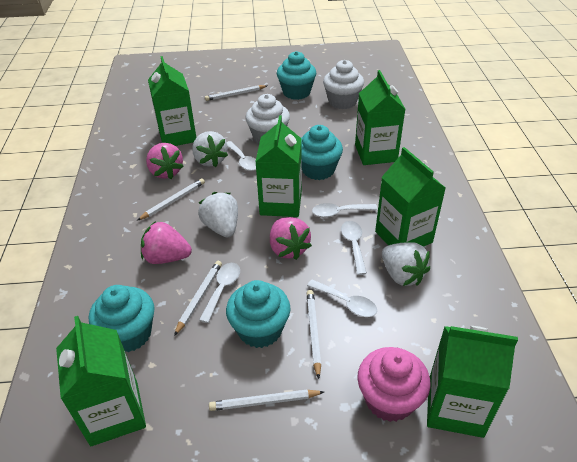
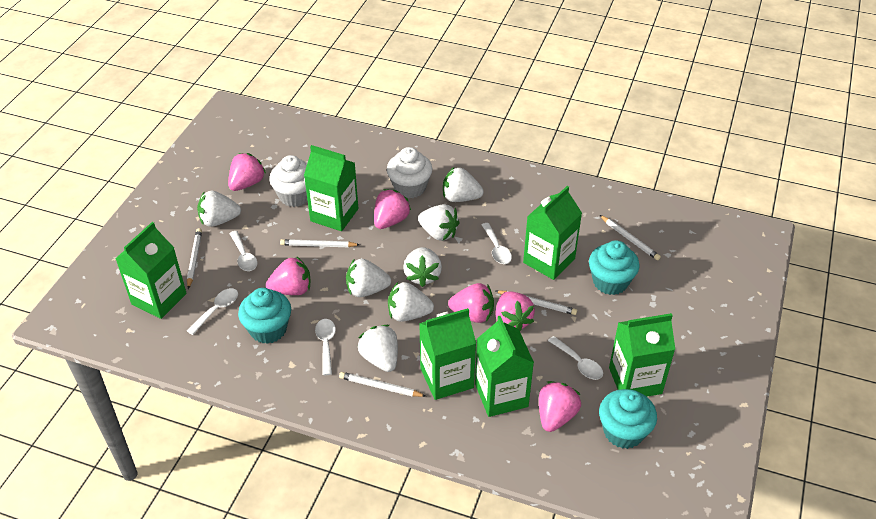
pink cupcake: [357,347,431,422] = 1 -> none = 0
pink strawberry: [141,221,192,264] [146,143,184,179] [270,217,312,260] = 3 -> [228,153,266,191] [266,256,310,295] [374,189,411,229] [448,283,494,323] [495,291,535,331] [539,381,581,432] = 6
turquoise cupcake: [89,285,154,352] [226,280,291,348] [277,51,316,100] [301,125,343,180] = 4 -> [238,288,291,344] [589,240,640,295] [599,389,657,449] = 3
white strawberry: [192,131,228,167] [198,192,238,237] [382,242,430,286] = 3 -> [197,191,241,227] [346,259,391,297] [358,325,398,372] [388,282,434,322] [403,247,442,287] [418,204,460,241] [443,167,484,202] = 7

